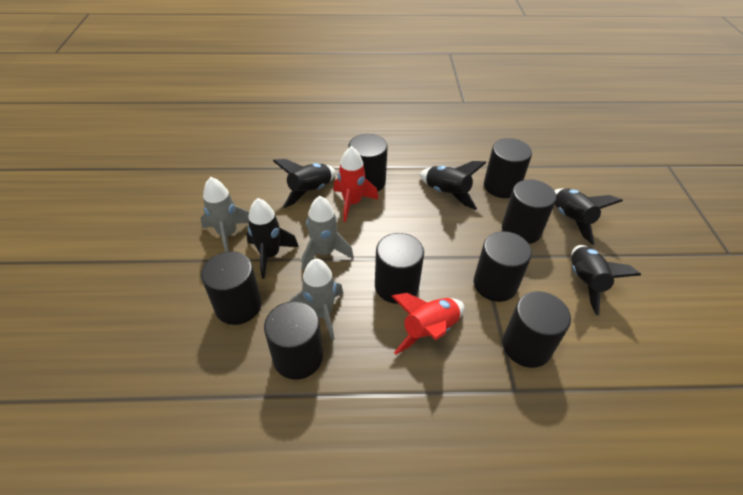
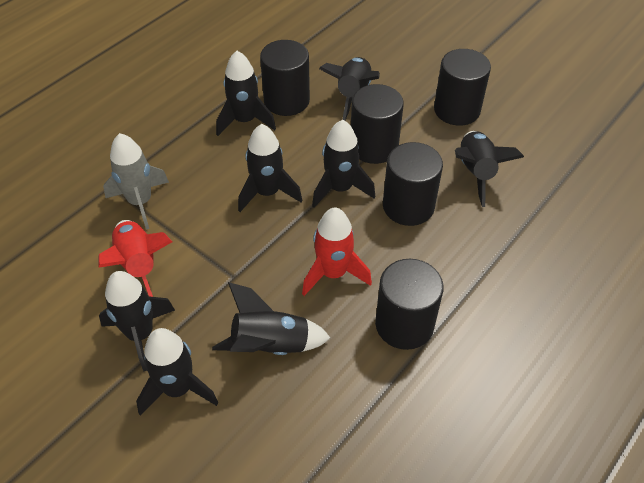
black cylinder: [201,251,262,325] [264,301,323,380] [349,134,388,192] [375,233,424,304] [474,231,532,302] [484,138,532,198] [502,179,556,244] [503,291,571,368] = 8 -> [260,40,310,116] [351,84,404,164] [375,259,444,350] [383,142,443,226] [434,49,491,126] = 5
black rocket: [246,198,299,279] [273,159,336,208] [420,161,486,210] [554,188,623,245] [571,245,641,315] = 5 -> [99,271,175,372] [136,328,218,416] [212,282,330,355] [216,51,276,136] [238,124,302,212] [312,120,375,208] [319,57,380,121] [455,131,524,207] = 8
grey rocket: [200,177,249,252] [289,258,343,340] [302,196,354,270] = 3 -> [103,133,169,230] = 1

